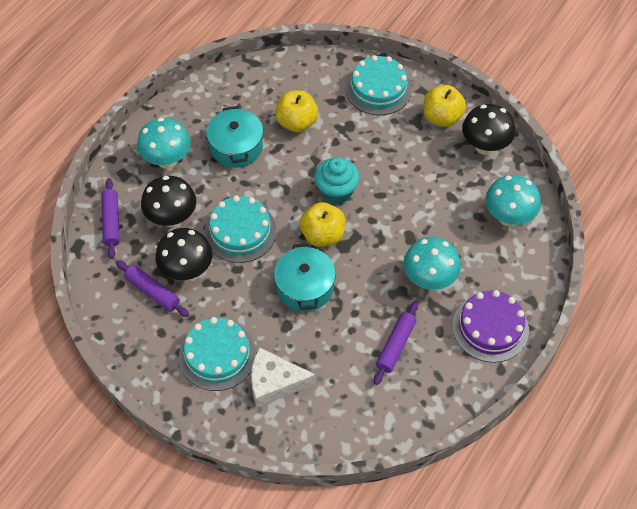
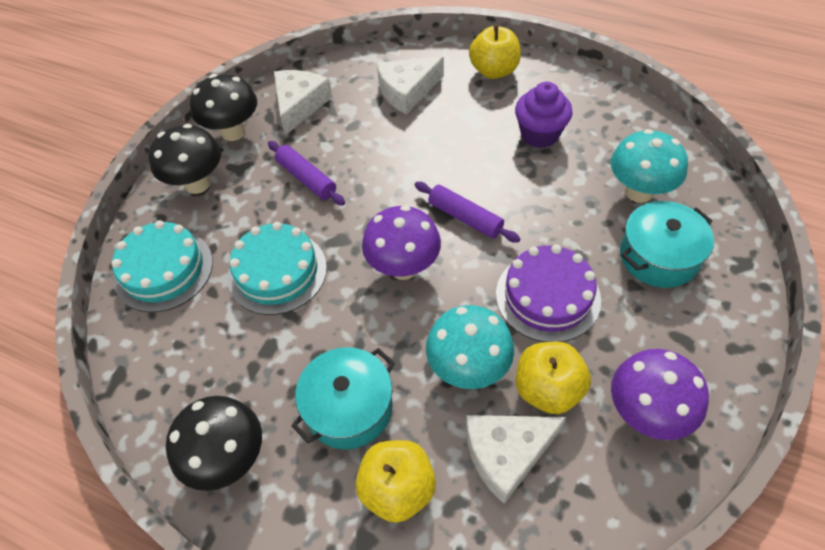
purple cupcake: none = 0 -> [515,82,573,148] = 1
purple mushroom: none = 0 -> [362,205,441,280] [611,349,709,440] = 2
purple rolling pin: [101,178,120,259] [115,260,189,317] [374,301,418,385] = 3 -> [268,141,345,206] [415,182,520,243] = 2
turquoise cake: [179,317,256,391] [204,195,277,263] [346,55,412,115] = 3 -> [111,220,213,313] [228,222,327,315] = 2
turquoise cupcake: [315,157,359,204] = 1 -> none = 0
turquoise mushroom: [137,117,191,169] [404,237,461,290] [485,175,541,227] = 3 -> [426,305,514,389] [611,129,688,203] = 2
white cheese: [251,347,316,407] = 1 -> [274,70,332,135] [377,57,444,115] [466,415,566,504] = 3

